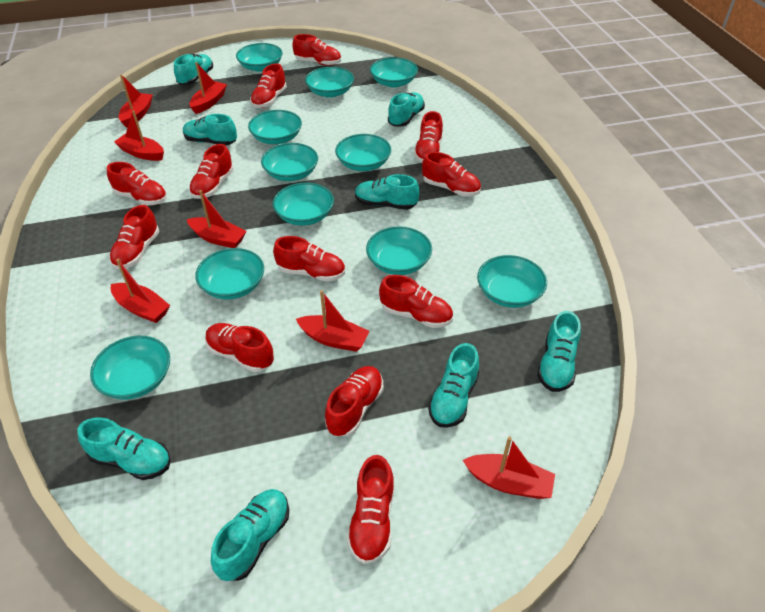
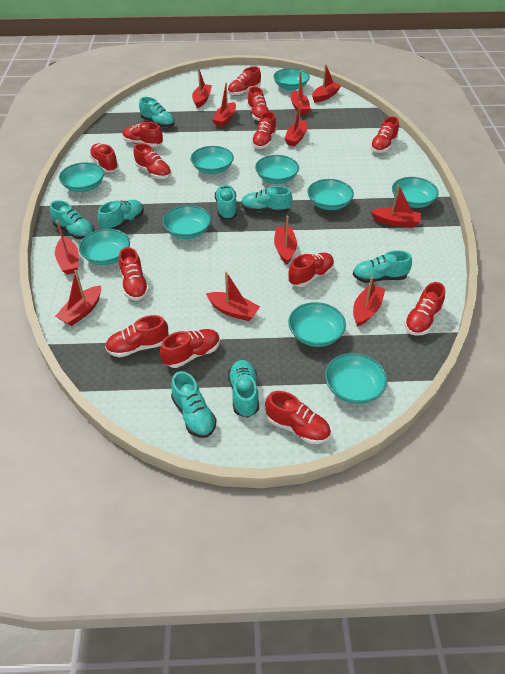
red boat: [111,259,170,323] [114,110,164,161] [119,74,153,128] [187,190,247,248] [189,62,227,114] [296,290,370,352] [463,436,555,499] = 7 -> [55,220,79,275] [55,270,101,326] [192,68,212,108] [206,272,260,321] [212,83,236,127] [274,216,297,264] [285,101,307,147] [291,71,310,115] [312,64,341,103] [353,277,386,327] [371,185,421,228] = 11
red shoe: [107,162,167,205] [109,205,160,269] [189,144,234,199] [205,323,274,372] [250,63,287,108] [273,236,345,282] [292,34,341,66] [325,366,383,436] [347,455,394,564] [379,275,453,328] [414,111,443,162] [422,152,481,196] = 12 -> [89,143,119,172] [105,315,168,357] [119,247,149,301] [123,122,163,147] [134,143,171,179] [160,329,220,368] [228,67,261,96] [247,86,269,121] [251,111,277,149] [265,391,331,444] [288,253,334,287] [370,116,399,153] [404,282,445,336] = 13
turquoise bowl: [90,336,170,400] [195,248,264,299] [236,43,283,72] [248,110,302,144] [261,143,318,181] [273,183,334,226] [305,67,354,98] [335,134,391,171] [366,226,432,275] [370,57,418,88] [477,255,547,308] = 11 -> [59,162,104,192] [79,229,130,265] [163,205,211,239] [191,146,234,174] [255,155,299,184] [273,68,310,91] [288,302,346,347] [307,179,354,210] [325,353,387,404] [392,177,439,208] = 10

